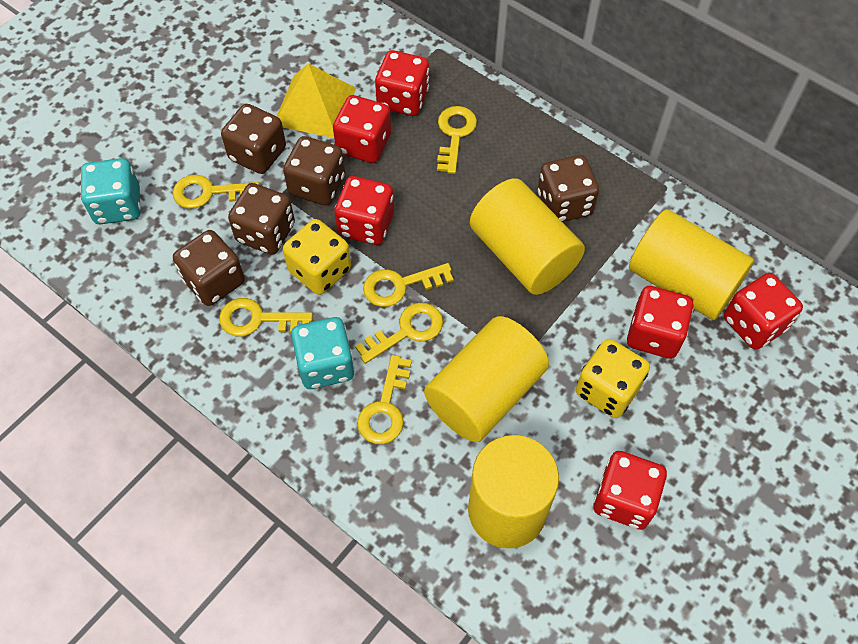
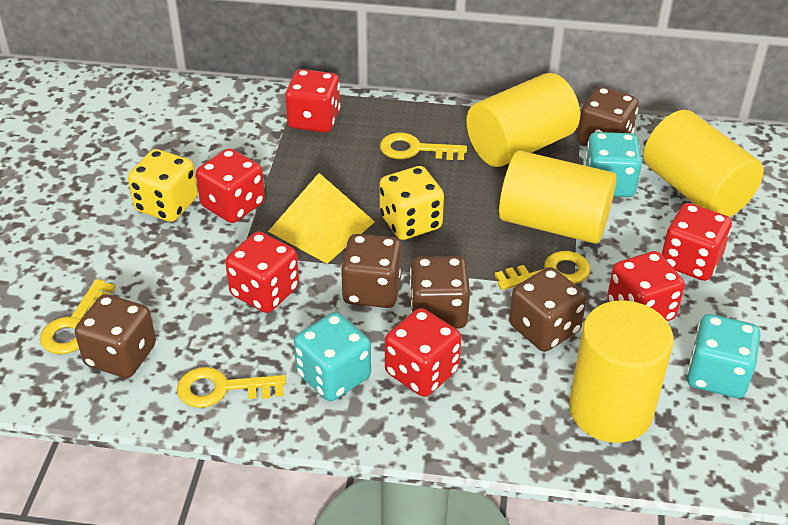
turquoise dice: [81,158,141,224] [291,317,354,389] = 2 -> [294,312,371,401] [584,132,642,197] [687,314,760,398] = 3
yellow key: [173,175,260,209] [219,298,313,336] [355,303,443,364] [357,355,412,444] [363,263,454,307] [437,106,477,174] = 6 -> [40,279,115,354] [177,367,286,408] [380,132,467,160] [495,251,590,290] = 4

